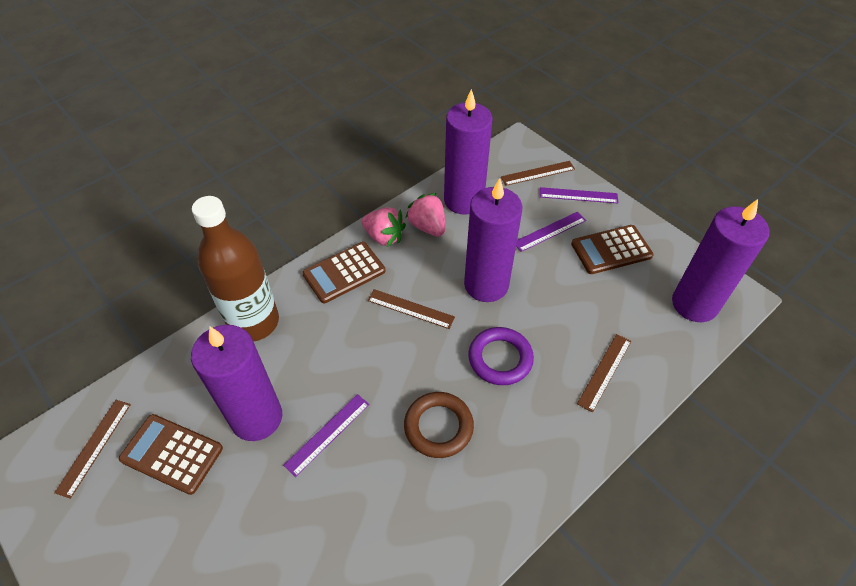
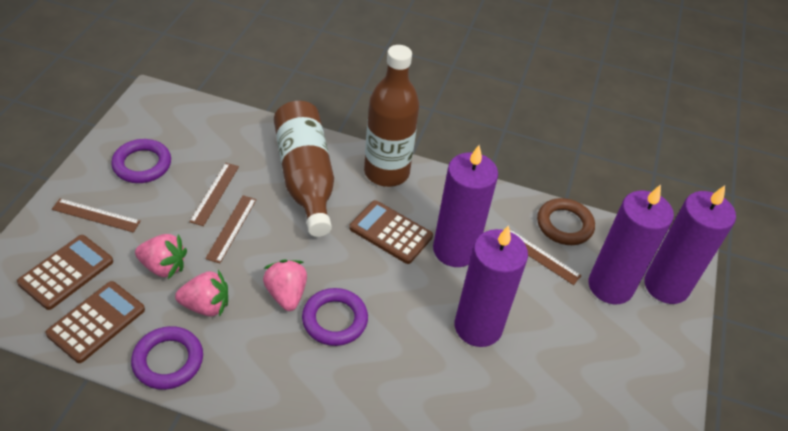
brown bottle: [192,196,279,342] = 1 -> [274,101,334,237] [364,45,419,187] = 2
pink strawberry: [362,207,406,248] [405,193,445,237] = 2 -> [135,234,187,279] [175,270,228,317] [263,259,307,311] = 3
purple ring: [468,327,534,385] = 1 -> [111,139,171,183] [131,326,203,390] [302,288,368,346] = 3
purple ruler: [283,394,370,477] [516,212,586,252] [540,187,618,203] = 3 -> none = 0

